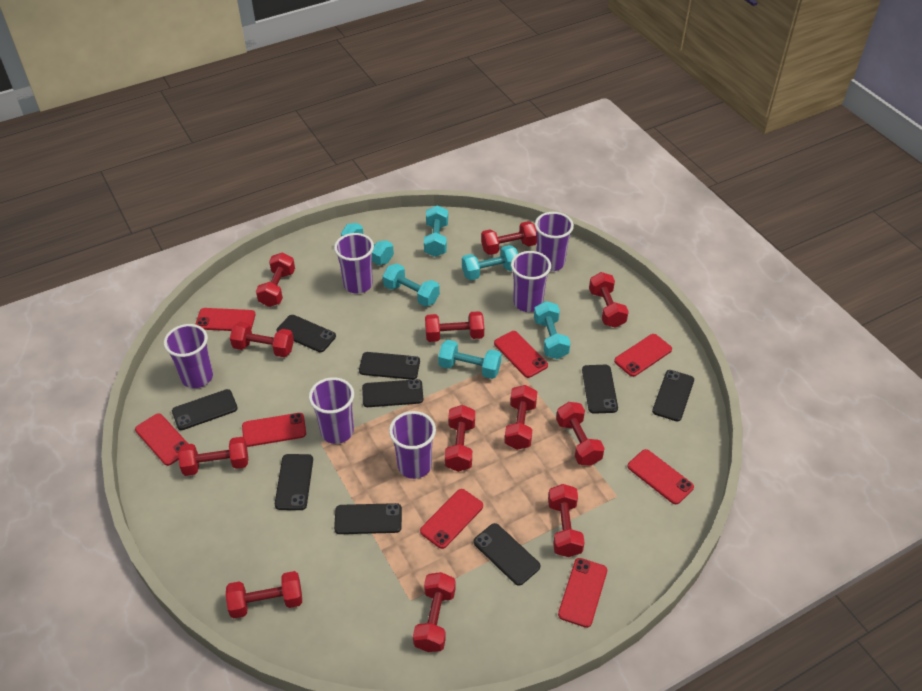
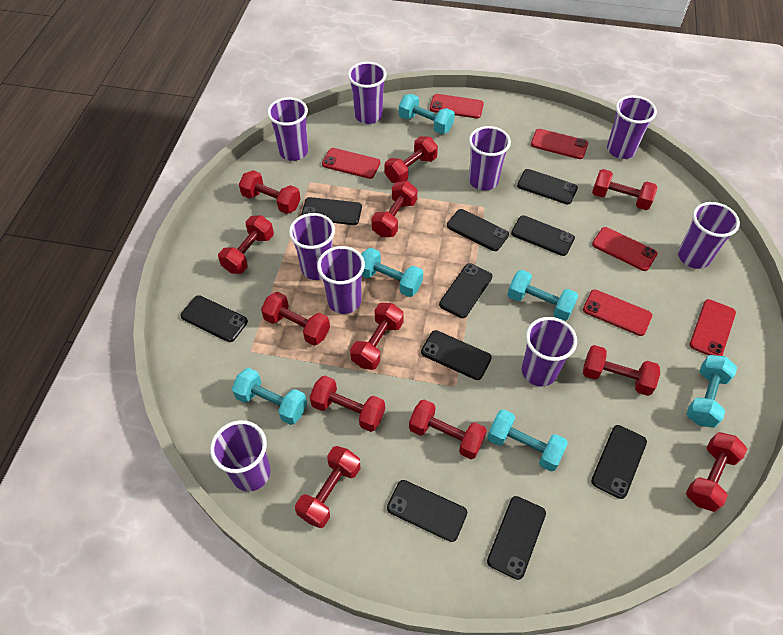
black phone: [172,389,238,430] [275,454,313,510] [276,315,336,352] [334,503,402,534] [359,352,420,380] [362,379,423,407] [473,523,541,586] [582,365,618,414] [652,370,694,421] = 9 -> [180,295,248,342] [301,197,362,225] [387,480,467,542] [421,330,492,380] [439,263,492,318] [447,209,509,251] [487,496,546,580] [511,215,575,256] [517,169,578,204] [591,425,647,499] = 10
purple cup: [164,324,213,388] [309,377,354,444] [334,233,374,294] [389,411,436,479] [511,251,551,312] [535,212,574,271] = 6 -> [210,420,271,492] [267,97,308,161] [289,213,335,280] [317,246,365,314] [348,62,387,124] [469,126,511,191] [521,317,577,386] [607,95,657,159] [678,202,740,269] = 9
red phone: [135,413,188,466] [195,308,255,331] [242,413,306,447] [420,489,483,549] [494,331,548,378] [558,558,607,628] [614,334,672,377] [628,449,694,504] = 8 -> [322,148,380,179] [430,94,484,118] [531,129,588,159] [583,289,652,336] [592,227,658,271] [690,299,736,356] = 6

